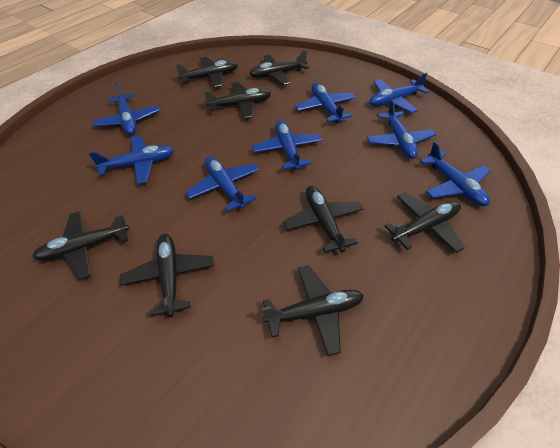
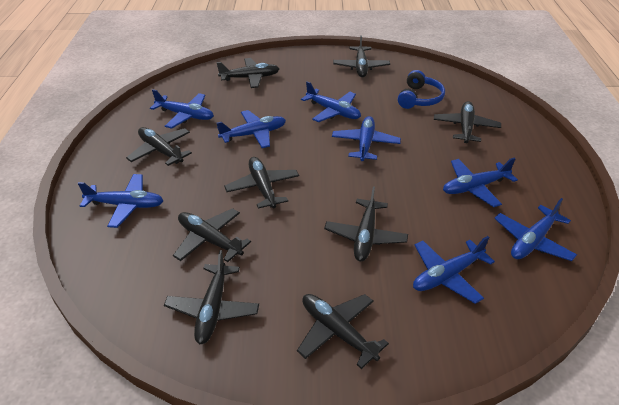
black plane: [32,211,130,280] [120,234,215,317] [175,57,238,88] [204,82,271,119] [250,50,309,85] [262,265,364,356] [283,186,364,253] [384,193,465,253] = 8 -> [126,127,192,166] [164,250,259,344] [173,208,251,262] [217,58,279,88] [224,157,299,209] [297,294,389,369] [324,187,408,262] [333,35,390,77] [434,101,501,143] = 9
blue headphones: none = 0 -> [398,70,445,109] = 1

